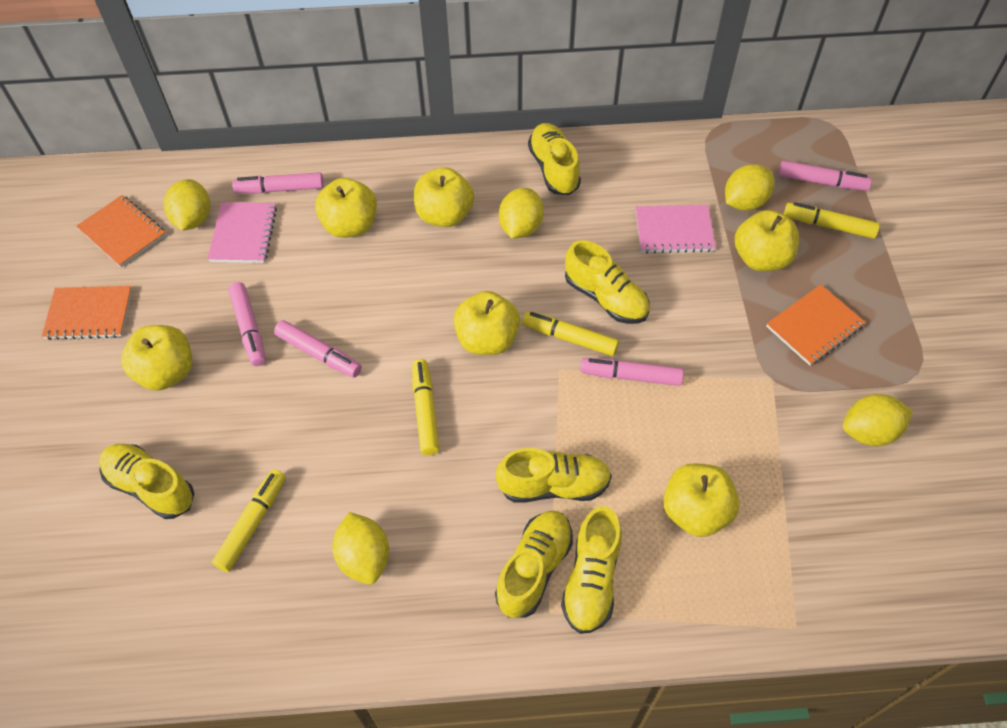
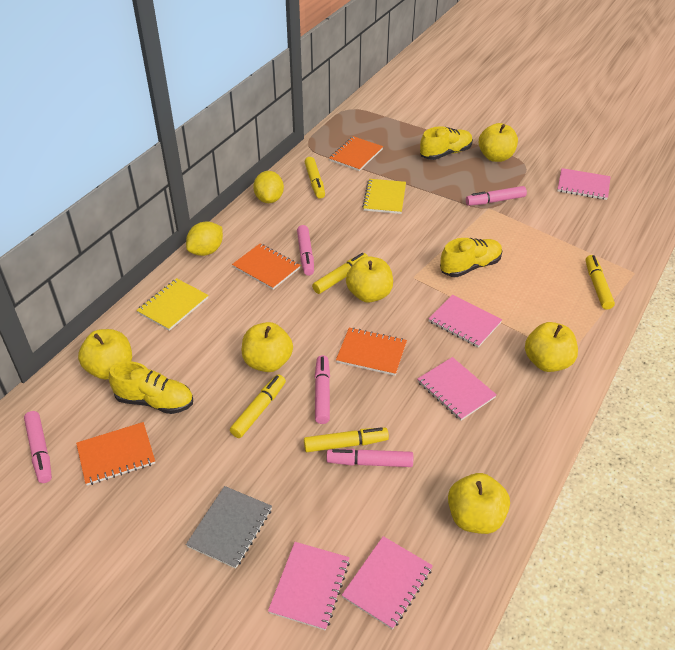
grey notebook: none = 0 -> [186,486,272,569] = 1
orange notebook: [42,286,132,340] [76,195,166,267] [766,284,866,365] = 3 -> [76,422,155,486] [232,244,301,290] [329,136,383,171] [336,328,407,376] = 4
pink notebook: [207,202,277,263] [636,205,716,254] = 2 -> [268,542,350,631] [342,536,433,630] [418,357,497,421] [428,295,502,347] [557,168,611,200] = 5
yellow lemon: [164,179,210,231] [332,512,389,584] [499,188,544,238] [725,164,775,211] [843,394,913,446] = 5 -> [186,222,223,256] [253,171,284,203] = 2
yellow marker: [212,469,286,572] [412,359,440,455] [522,311,619,356] [784,202,880,239] = 4 -> [230,374,286,438] [304,427,389,452] [305,157,325,199] [312,253,368,294] [586,255,615,310] = 5
yellow notebook: none = 0 -> [136,278,208,331] [362,179,406,214] = 2
yellow shoe: [99,444,194,519] [495,510,573,618] [496,448,612,503] [528,123,581,196] [561,506,622,634] [565,240,650,324] = 6 -> [108,361,193,414] [420,126,473,160] [440,238,502,277] = 3

